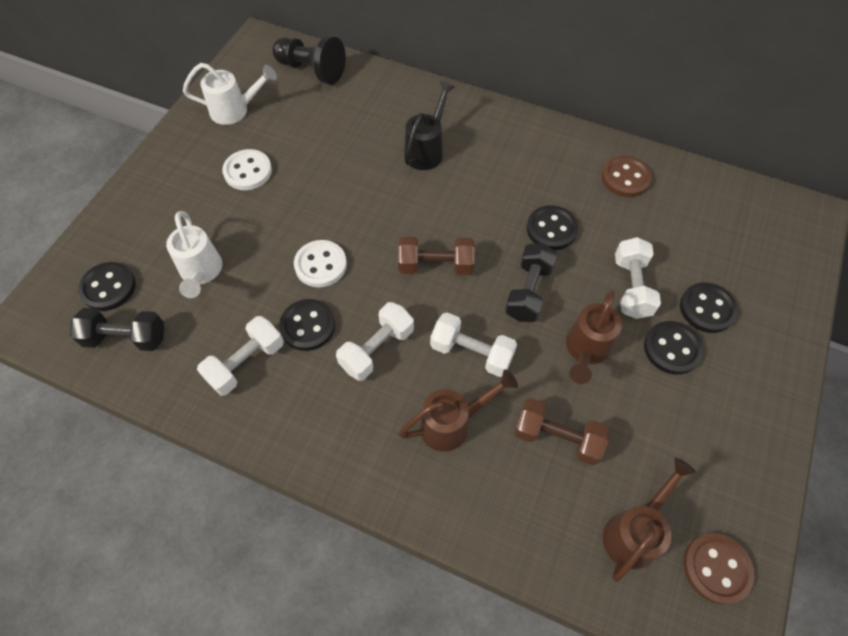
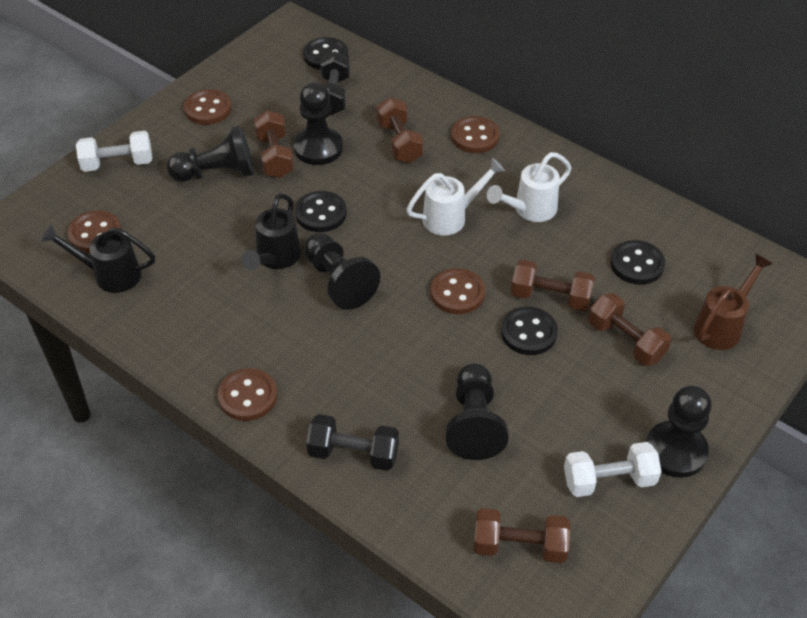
black button: [78,262,136,311] [279,299,335,351] [527,205,578,250] [644,321,703,375] [680,282,738,333] = 5 -> [295,191,347,232] [303,37,348,70] [501,307,558,355] [610,240,665,285] = 4
black pawn: [272,36,346,85] = 1 -> [167,125,254,182] [294,82,343,165] [304,233,380,310] [446,363,508,460] [646,386,712,478] = 5
black watering can: [404,81,455,170] = 1 -> [41,225,155,293] [241,193,301,270] = 2
brown button: [602,156,652,197] [683,533,754,604] = 2 -> [67,210,121,253] [184,89,232,125] [218,368,277,421] [431,268,485,314] [451,116,500,153] = 5
brown dumbbell: [398,237,475,275] [514,398,610,465] = 2 -> [254,110,294,178] [376,97,424,163] [474,508,570,563] [511,259,595,311] [588,293,672,366] = 5
brown watering can: [399,370,518,452] [566,289,622,384] [603,457,696,582] = 3 -> [694,254,773,350] = 1
white button: [222,149,272,190] [294,240,347,287] = 2 -> none = 0
white dumbbell: [197,316,284,396] [336,302,414,381] [430,312,517,377] [615,237,661,319] = 4 -> [76,131,153,172] [564,442,661,497] = 2

